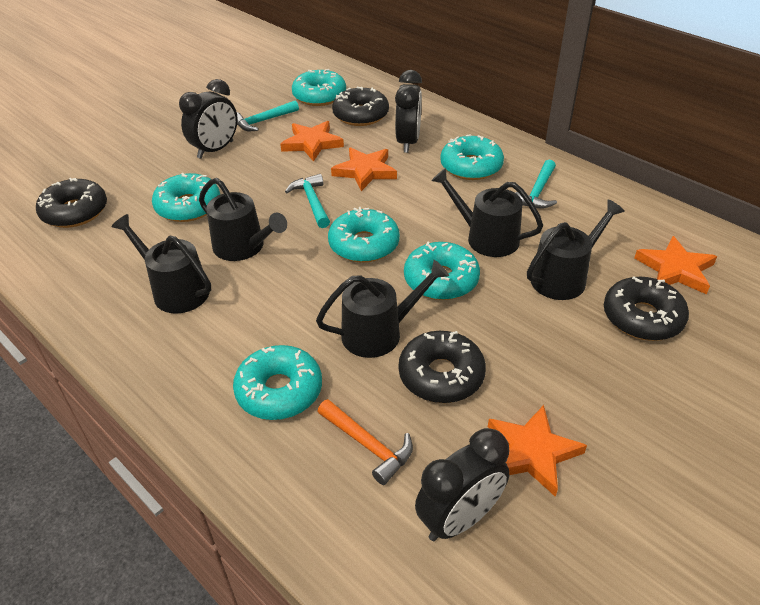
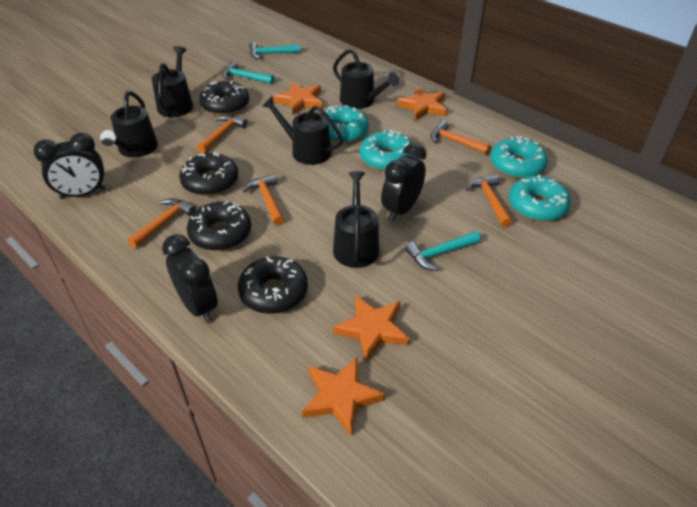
orange hammer: [317,399,413,485] = 1 -> [128,198,196,248] [197,115,247,153] [243,174,285,225] [430,121,491,155] [466,175,513,227] = 5
turquoise donut: [152,173,220,222] [233,345,322,420] [292,69,346,106] [328,207,400,263] [404,242,480,300] [440,134,504,180] = 6 -> [325,105,369,143] [360,130,414,171] [490,136,548,178] [509,174,571,221] = 4

